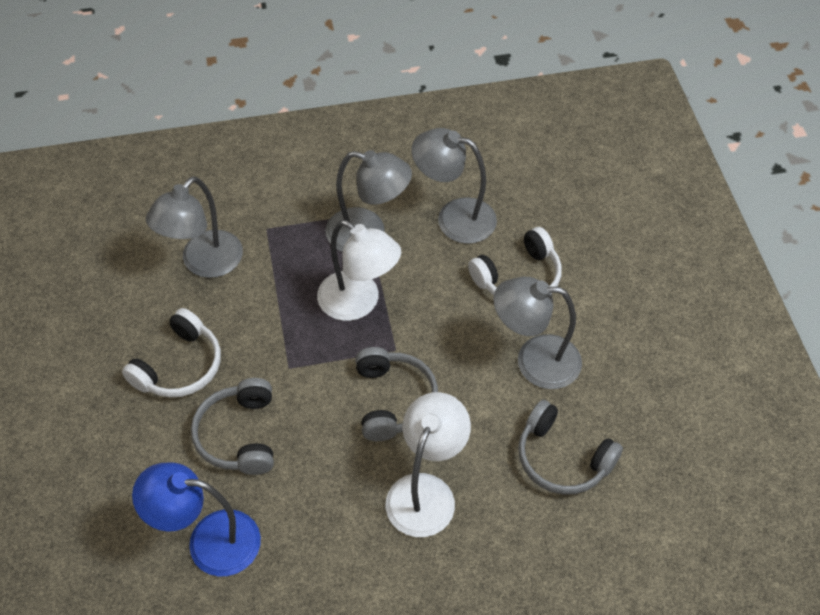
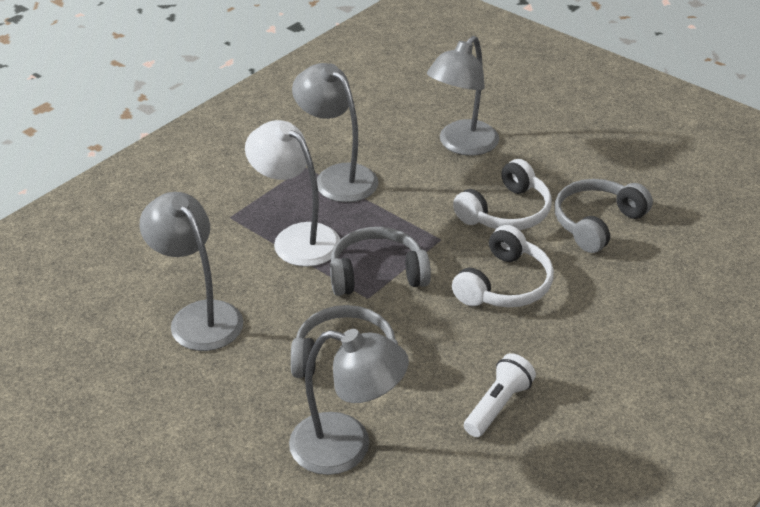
blue lamp: [132,462,261,576] = 1 -> none = 0
white flashlight: none = 0 -> [464,353,536,437] = 1
white lamp: [317,220,401,321] [386,392,471,537] = 2 -> [245,120,340,267] = 1

